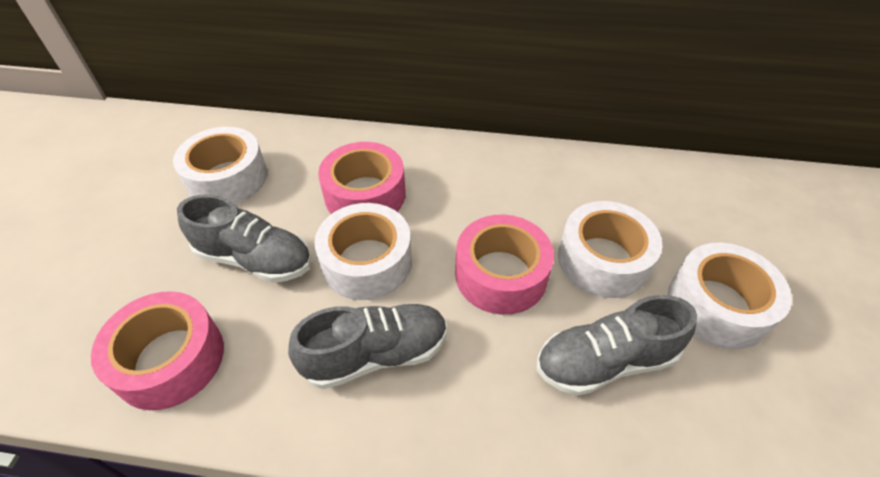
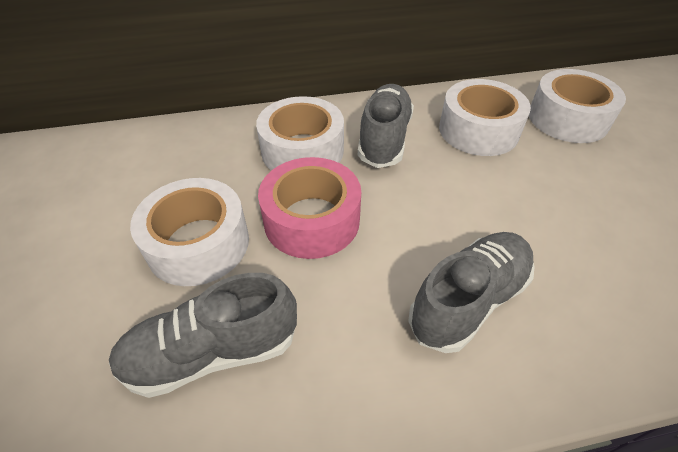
pink tape: [91,291,224,410] [318,142,406,214] [455,215,554,315] = 3 -> [258,157,361,259] = 1

